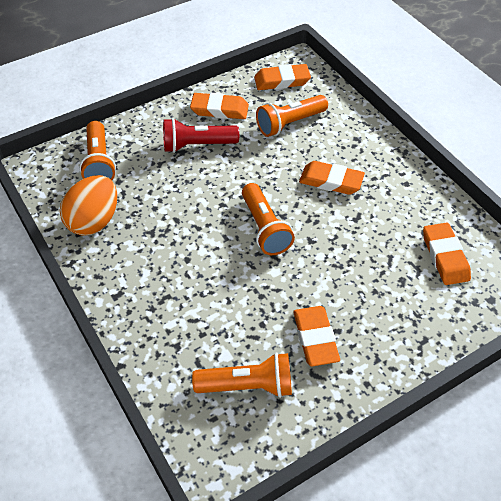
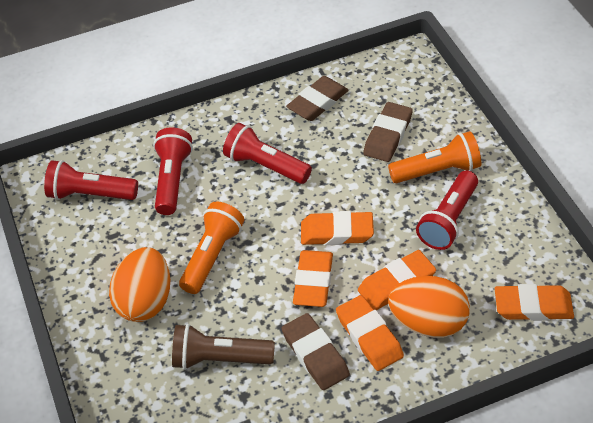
brown eraser: none = 0 -> [282,313,350,390] [286,76,349,121] [363,102,413,162] = 3
brown flashlight: none = 0 -> [172,324,275,370] = 1
orange egg: [60,175,117,236] = 1 -> [109,247,170,322] [388,276,470,338] = 2
orange flashlight: [80,121,116,180] [192,352,292,398] [242,183,295,255] [256,95,328,137] = 4 -> [179,202,244,294] [388,131,481,183] = 2
red flashlight: [163,118,239,153] = 1 -> [44,160,138,200] [153,127,193,215] [223,123,312,184] [416,170,478,250] = 4

